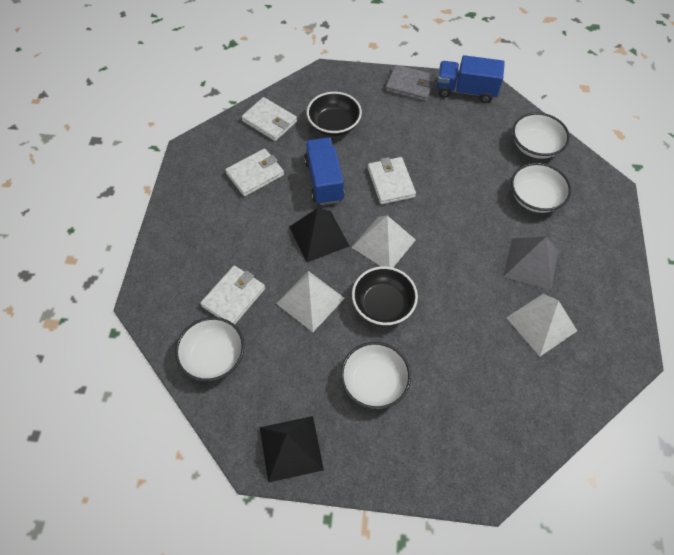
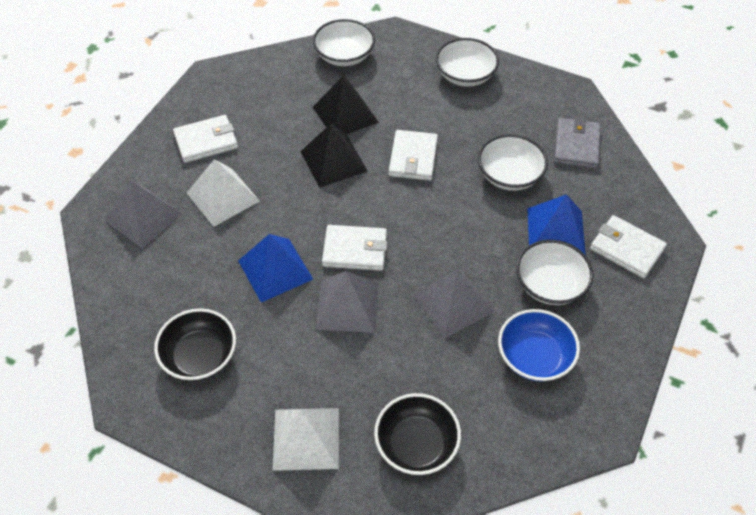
blue bowl: none = 0 -> [498,309,580,381] = 1
blue pyramid: none = 0 -> [238,234,313,303] [527,194,586,255] = 2
blue truck: [304,137,345,205] [437,55,505,103] = 2 -> none = 0
grey pyramid: [503,237,558,290] = 1 -> [105,180,182,248] [316,271,379,333] [413,269,494,338] = 3
white pyramid: [276,271,345,332] [351,216,416,267] [506,294,577,356] = 3 -> [187,159,260,227] [273,408,339,471] = 2

